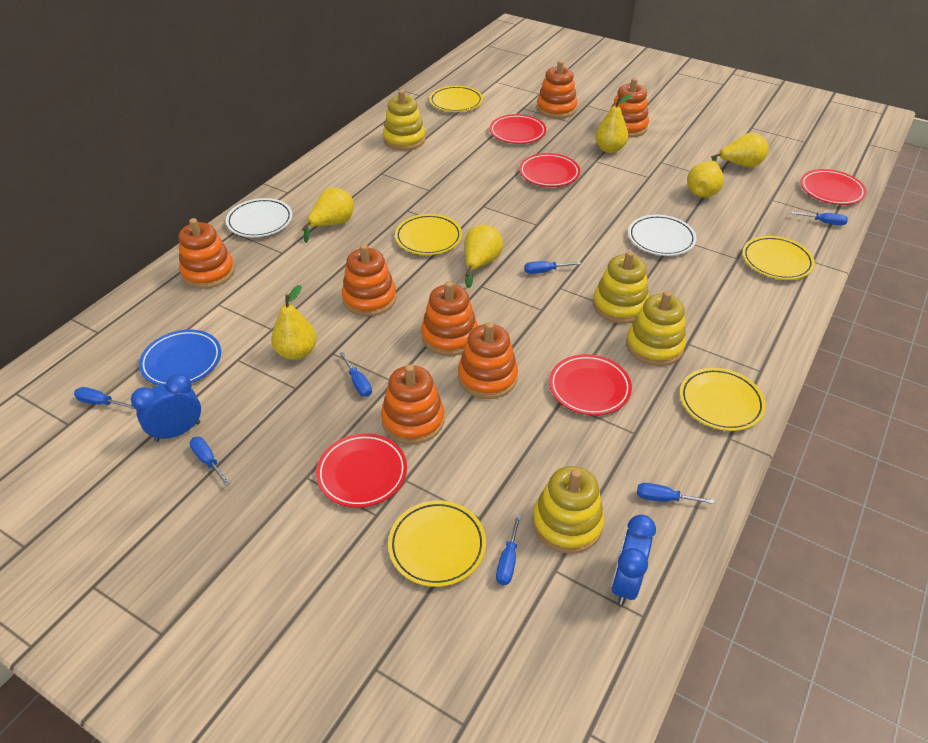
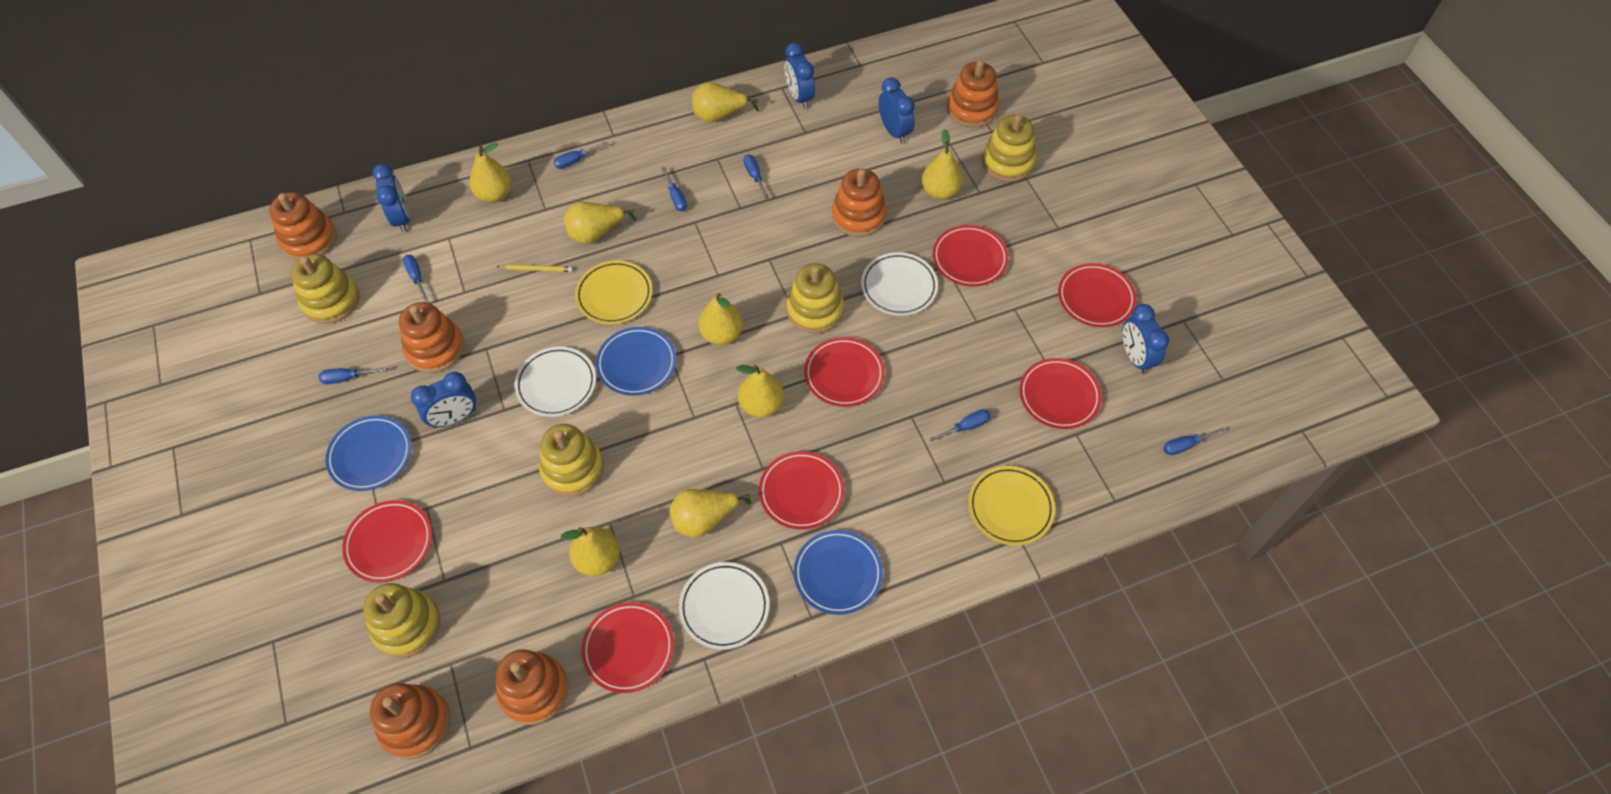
blue clock: [131,374,201,442] [611,515,656,605] = 2 -> [372,164,410,232] [411,372,476,428] [784,43,815,109] [879,78,915,144] [1122,304,1169,374] = 5
blue plate: [139,330,221,385] = 1 -> [325,415,411,491] [596,327,676,396] [794,530,883,615] = 3
orange stacking toy: [178,218,235,289] [342,244,397,316] [381,365,444,444] [421,281,478,356] [458,322,518,399] [537,60,577,119] [611,78,649,137] = 7 -> [269,192,337,260] [370,683,450,759] [399,302,465,373] [496,649,569,725] [832,168,887,237] [947,60,999,128] = 6
red plate: [316,433,407,508] [490,114,546,144] [519,153,580,187] [549,354,632,415] [800,169,866,205] = 5 -> [342,500,432,583] [581,602,674,693] [759,451,844,530] [804,337,885,407] [933,225,1009,286] [1019,358,1102,429] [1058,263,1136,327] = 7
white plate: [226,198,292,237] [628,215,697,256] = 2 -> [514,347,596,417] [679,562,769,650] [861,252,938,316] = 3
yellow pear: [271,285,317,360] [302,188,354,243] [465,225,503,288] [595,94,632,153] [687,161,724,198] [711,132,769,168] = 6 -> [470,143,512,202] [560,527,620,576] [564,202,637,244] [669,489,751,538] [692,82,759,122] [698,293,743,345] [736,365,784,418] [922,129,963,200] = 8
yellow pencil: none = 0 -> [497,264,573,272] = 1
yellow plate: [388,500,486,587] [395,214,462,255] [429,86,483,112] [680,368,766,431] [742,236,815,280] = 5 -> [575,260,652,324] [968,466,1055,546] = 2
yellow stacking toy: [383,90,426,151] [532,466,605,554] [593,251,649,324] [626,291,686,366] = 4 -> [291,254,360,324] [363,583,441,658] [539,424,604,496] [786,263,844,334] [982,114,1036,182] = 5

